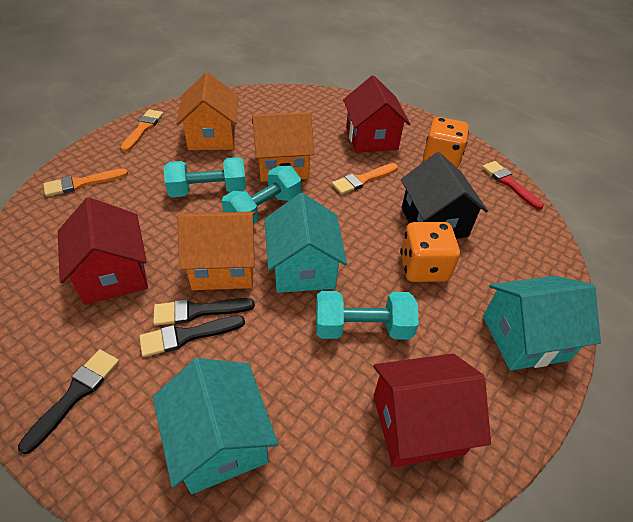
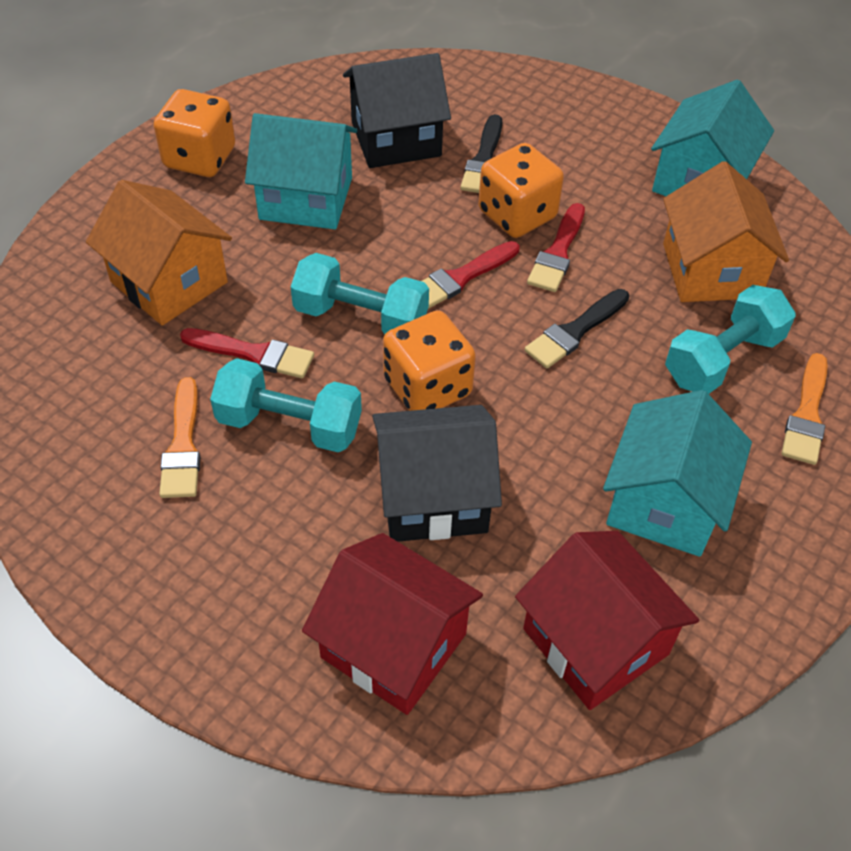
black brush: [18,349,119,454] [140,316,245,357] [153,298,255,326] = 3 -> [460,114,502,193] [525,289,629,368] = 2
black house: [401,152,488,239] = 1 -> [343,53,451,168] [372,405,502,542] = 2
orange brush: [44,168,128,197] [121,109,163,152] [332,163,398,194] = 3 -> [159,377,200,498] [782,353,828,465] = 2
orange dice: [400,222,460,282] [423,117,469,167] = 2 -> [153,89,235,177] [383,311,476,411] [478,143,564,238] = 3
orange house: [176,72,238,150] [177,211,255,290] [252,112,314,182] = 3 -> [86,180,232,325] [663,161,789,302] = 2
red brush: [482,161,544,210] = 1 -> [180,328,314,378] [422,241,520,309] [527,203,585,292] = 3
red house: [58,197,148,305] [343,75,410,153] [373,354,491,467] = 3 -> [302,533,483,715] [515,531,699,710] = 2

